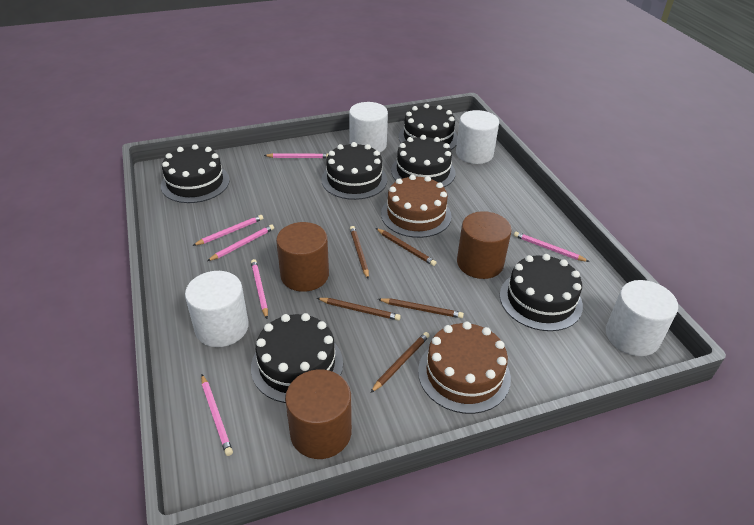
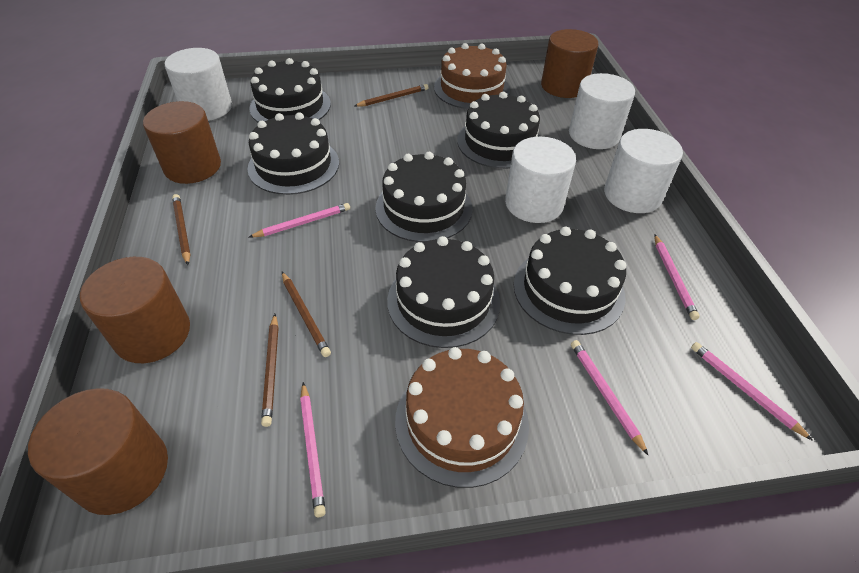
brown cylinder: [276,222,329,292] [285,369,352,459] [457,211,512,279] = 3 -> [28,388,168,515] [80,257,190,363] [143,101,221,184] [541,29,598,98] = 4
brown pencil: [317,298,401,320] [350,226,369,279] [370,332,430,393] [376,228,437,266] [378,298,464,318] = 5 -> [172,194,190,265] [261,314,278,427] [282,272,331,357] [354,84,429,107] = 4
pink pencil: [192,215,263,246] [201,375,233,456] [207,225,274,261] [251,259,268,319] [264,153,328,158] [514,232,589,262] = 6 -> [248,203,350,238] [300,382,326,517] [571,340,648,455] [654,234,700,320] [691,342,813,441] = 5

